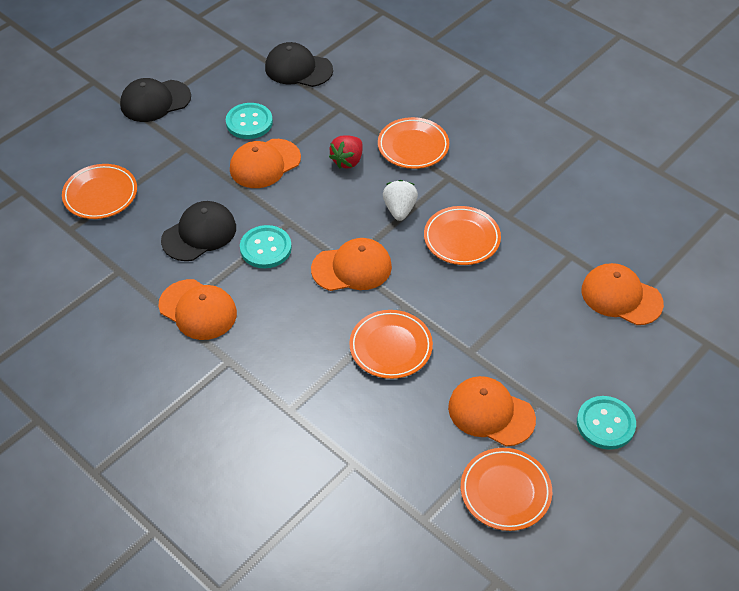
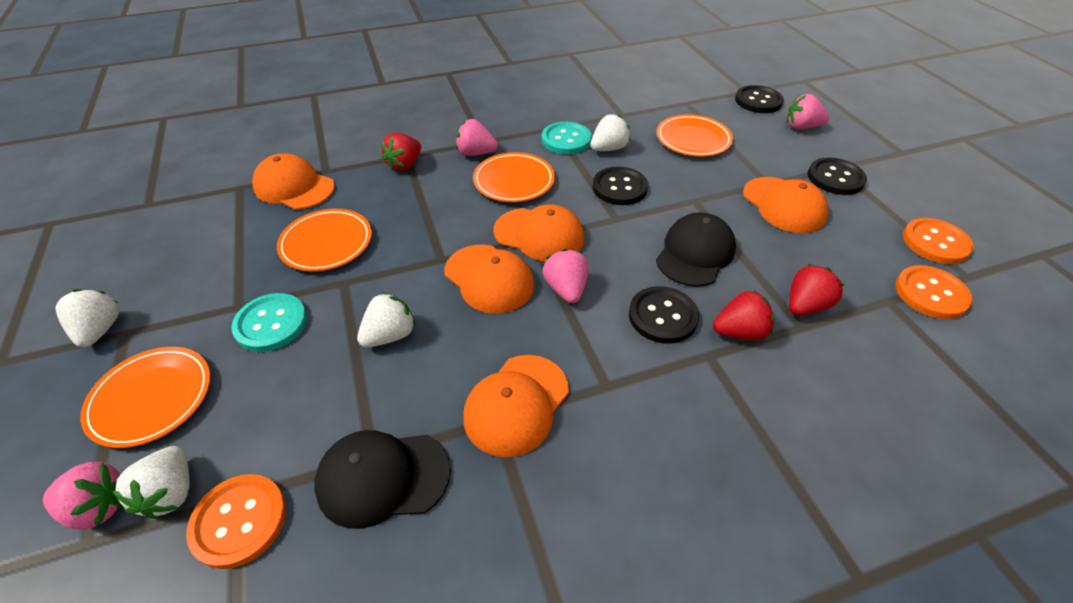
black button: none = 0 -> [593,166,648,205] [629,286,699,344] [735,85,784,113] [808,157,867,195] = 4
black cap: [120,78,191,122] [161,201,236,261] [265,42,333,87] = 3 -> [314,430,451,529] [656,212,736,287] = 2
orange button: none = 0 -> [186,474,286,569] [895,265,973,319] [903,218,974,264] = 3
orange plate: [62,164,137,219] [349,310,433,379] [378,117,449,169] [424,206,501,265] [461,448,552,531] = 5 -> [80,347,211,448] [277,209,372,272] [473,152,555,202] [656,114,733,157] = 4
pink strawberry: none = 0 -> [43,462,123,530] [456,119,498,156] [543,249,589,303] [787,94,829,129] = 4
red strawberry: [329,135,363,169] = 1 -> [381,133,421,171] [713,290,775,340] [789,264,845,316] = 3
turquoise button: [226,103,273,139] [240,225,292,268] [577,396,636,450] = 3 -> [231,293,307,352] [542,122,592,154] = 2
white strawberry: [383,180,418,221] = 1 -> [55,289,119,347] [112,446,190,519] [357,292,416,347] [590,114,630,151] = 4

